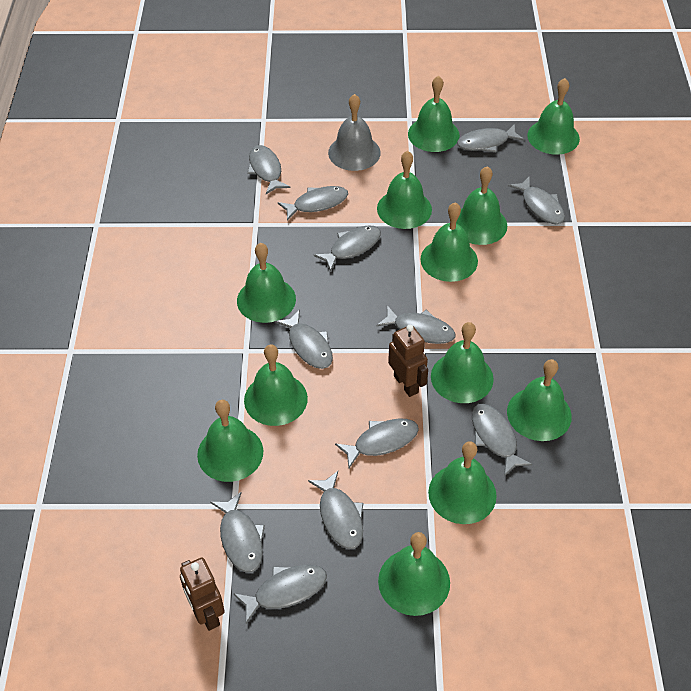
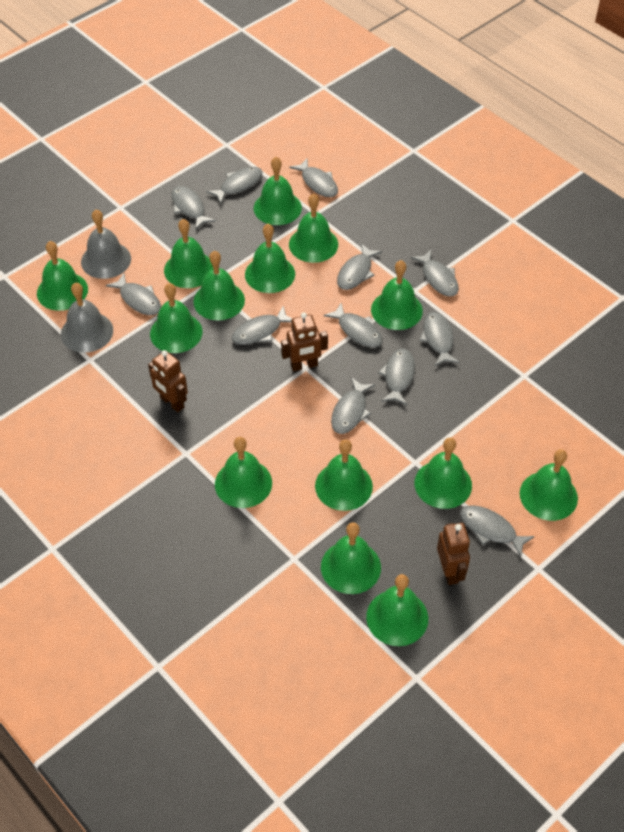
brown robot: [180,557,225,631] [388,325,428,397] = 2 -> [148,350,188,412] [281,312,328,372] [437,523,470,585] = 3
green bell: [197,400,263,482] [237,243,296,323] [244,344,308,426] [377,151,432,229] [378,532,450,616] [408,76,460,152] [420,202,478,282] [428,441,497,524] [431,322,494,403] [456,166,507,245] [507,359,572,441] [527,78,580,155] = 12 -> [37,241,88,311] [150,283,203,353] [164,219,213,288] [193,251,245,320] [215,437,272,508] [245,224,295,293] [254,157,302,225] [289,194,338,263] [315,439,373,511] [321,522,381,594] [366,574,428,646] [371,260,423,330] [415,438,472,509] [520,449,578,521] = 14
grey bell: [328,94,381,171] = 1 -> [61,283,113,353] [81,210,131,279] = 2

